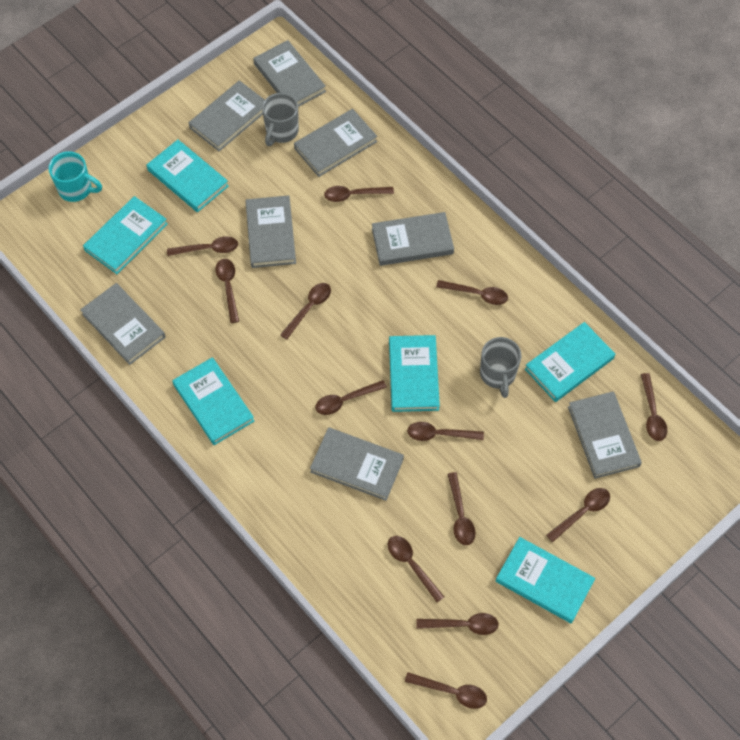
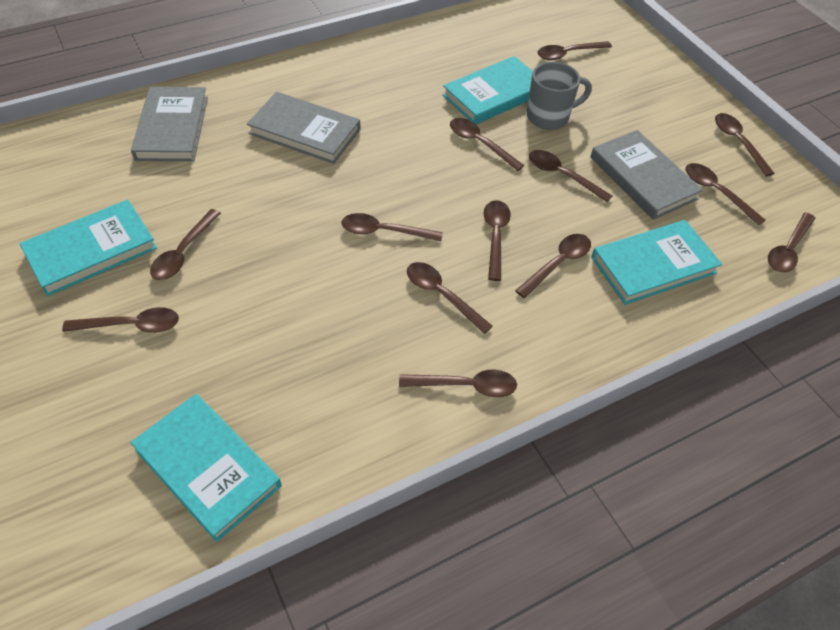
grey book: [80,283,166,365] [189,80,265,151] [246,195,296,268] [253,40,326,107] [294,109,377,177] [310,427,404,501] [372,212,454,266] [568,391,642,479] = 8 -> [131,87,208,161] [247,92,360,164] [590,130,703,220] = 3
grey mug: [262,93,299,146] [480,337,522,398] = 2 -> [527,62,592,130] = 1
turquoise book: [83,196,168,274] [147,140,229,212] [172,357,254,445] [389,335,440,412] [496,537,595,623] [525,322,615,402] = 6 -> [19,200,157,296] [131,394,281,542] [443,56,533,124] [591,220,722,305] = 4
turquoise mug: [48,151,102,202] = 1 -> none = 0

